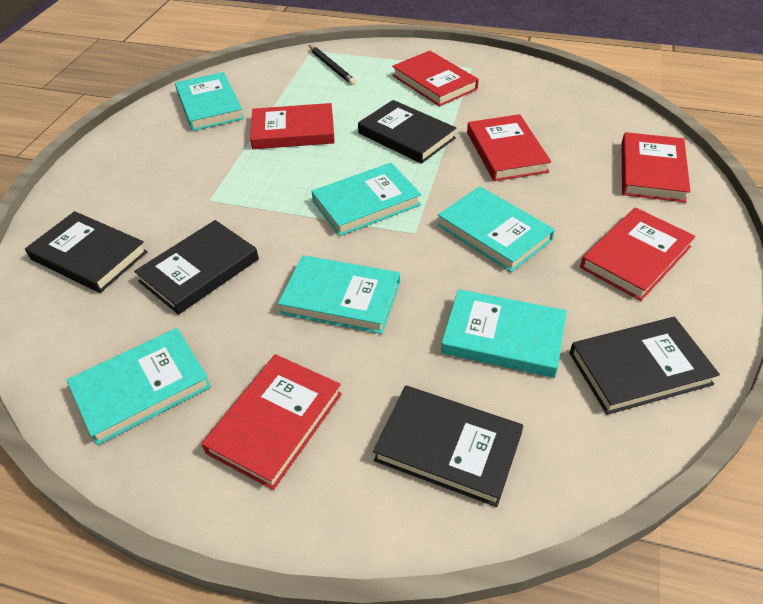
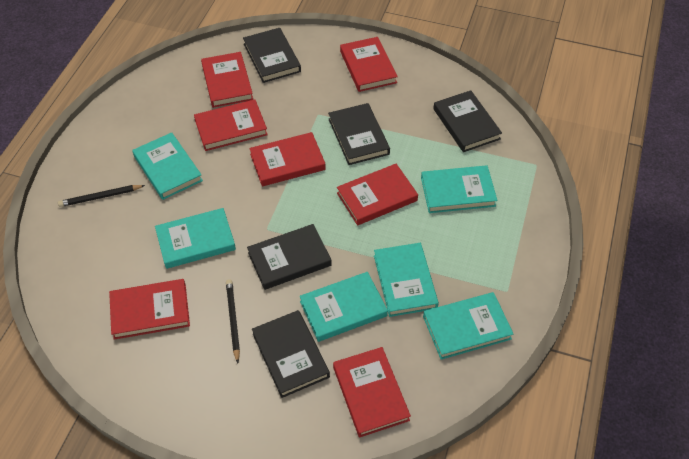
black pencil: [309,45,356,85] = 1 -> [58,185,145,207] [226,279,240,363] = 2
red book: [201,354,342,490] [250,103,335,149] [392,51,479,106] [467,114,551,181] [580,207,696,301] [622,132,691,203] = 6 -> [109,279,190,340] [194,99,268,151] [201,52,253,108] [249,132,326,186] [333,347,411,437] [337,164,418,225] [340,37,398,92] = 7

